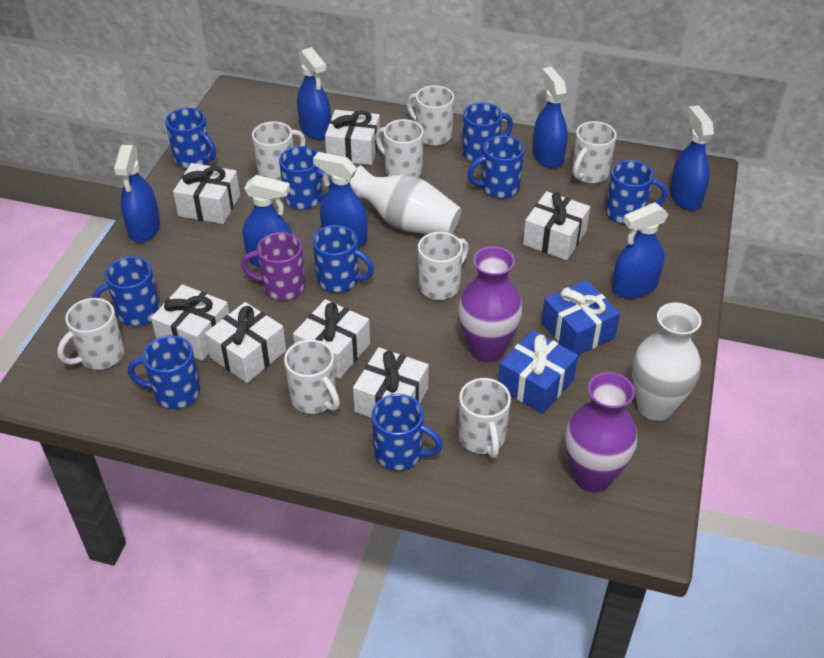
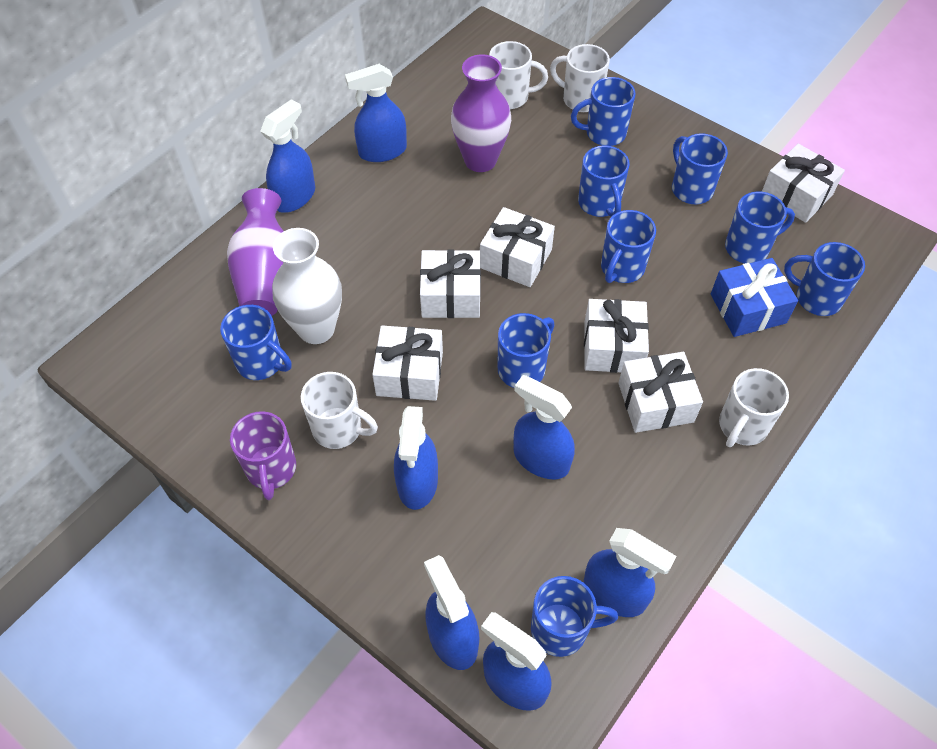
blue gift: [498,330,578,414] [541,280,620,355] = 2 -> [711,258,798,337] = 1
white gift: [151,284,229,361] [173,163,240,224] [205,302,286,383] [293,299,370,379] [325,110,380,165] [353,347,429,418] [523,191,590,260] = 7 -> [372,325,443,401] [420,250,481,318] [480,207,555,287] [584,299,649,373] [618,352,703,433] [762,144,845,223] = 6
white mug: [57,298,124,370] [252,121,306,181] [284,340,340,414] [375,119,424,177] [407,85,454,146] [418,232,469,300] [458,378,511,458] [572,121,617,184] = 8 -> [301,372,378,449] [489,41,548,109] [550,44,610,112] [719,368,789,447] = 4
white vase: [350,165,461,234] [632,303,701,421] = 2 -> [272,228,342,344] = 1

